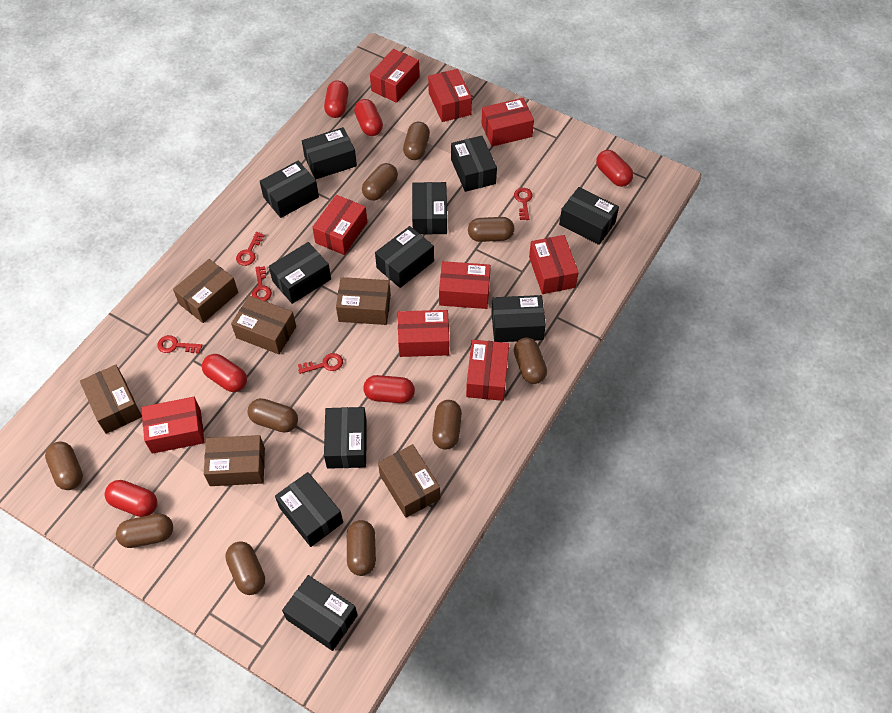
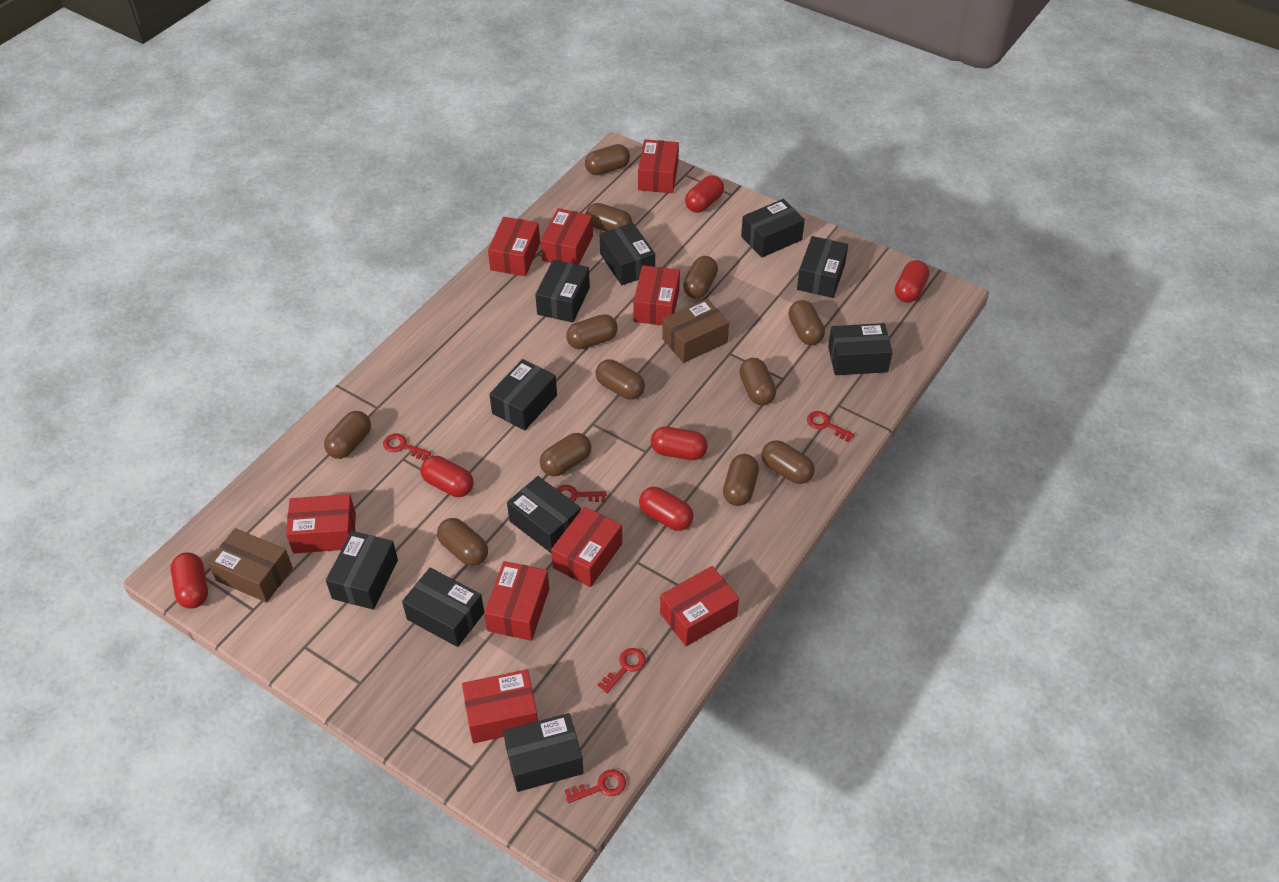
black box: [260,161,319,218] [269,242,331,304] [275,472,343,547] [282,575,358,651] [302,127,357,180] [324,407,367,469] [375,226,434,288] [412,182,447,235] [451,136,497,192] [491,295,546,342] [559,187,619,245] = 11 -> [326,531,398,610] [402,568,484,647] [489,359,557,430] [503,713,584,792] [507,476,581,554] [535,260,590,323] [600,223,655,285] [741,199,805,257] [797,236,848,298] [828,323,893,375] = 10
brown box: [80,365,142,434] [173,259,238,323] [204,435,265,486] [231,296,296,354] [336,277,391,325] [378,444,440,518] = 6 -> [208,528,293,603] [662,299,729,363] = 2
brown capsule: [45,442,83,490] [116,514,173,548] [225,541,265,595] [248,398,298,433] [347,520,376,576] [362,163,398,201] [403,122,430,160] [432,400,462,449] [468,217,514,242] [514,338,547,384] = 10 -> [324,411,371,459] [437,518,488,566] [540,433,592,476] [566,314,618,349] [585,144,630,175] [586,203,632,231] [595,359,645,400] [683,256,718,299] [723,454,759,506] [739,358,776,405] [761,440,815,484] [788,300,825,345] = 12

